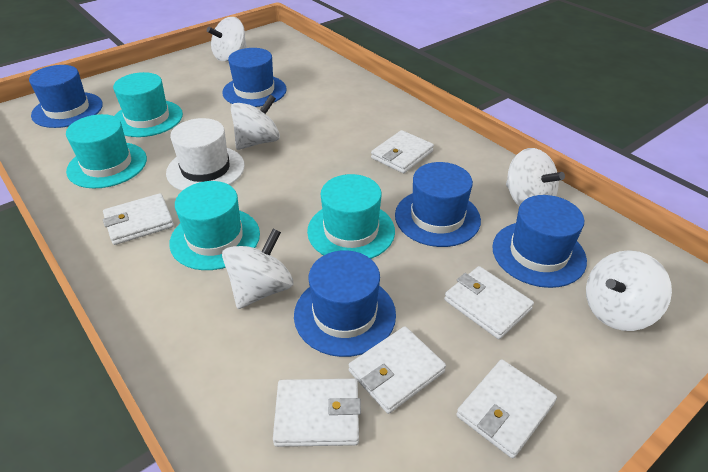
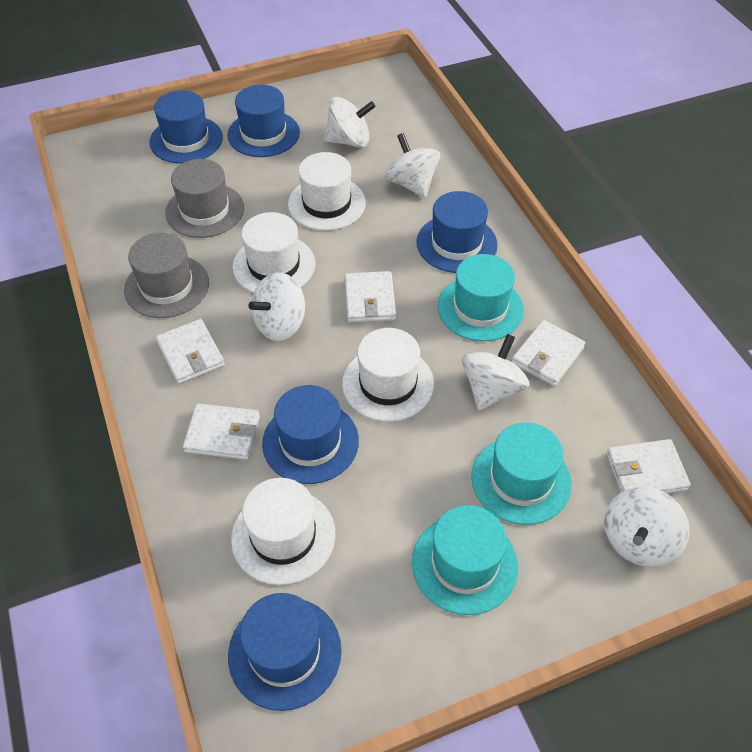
grey hat: none = 0 -> [124,233,209,318] [165,159,244,238] = 2
turquoise hat: [66,114,147,188] [113,72,183,137] [169,181,260,270] [307,174,395,259] = 4 -> [412,505,518,615] [438,254,524,341] [471,422,571,525] = 3
white hat: [166,118,245,191] = 1 -> [231,478,336,585] [233,212,315,293] [288,152,366,231] [342,328,434,422] = 4
white wallet: [103,193,174,245] [273,379,361,447] [349,326,446,414] [371,130,434,173] [444,266,534,339] [456,359,557,459] = 6 -> [156,319,225,384] [183,404,260,460] [345,271,396,323] [512,320,586,386] [606,439,691,494] = 5

